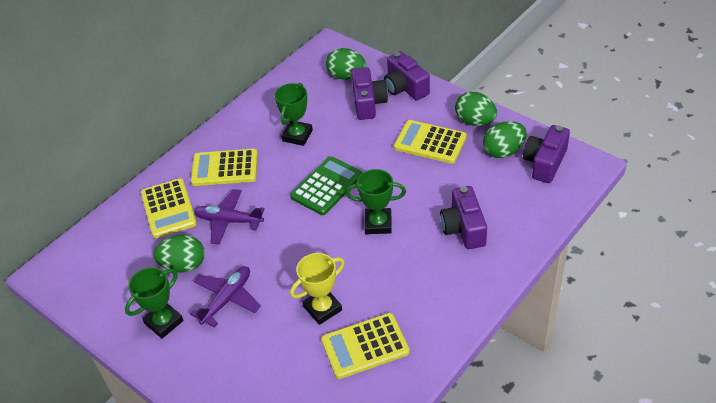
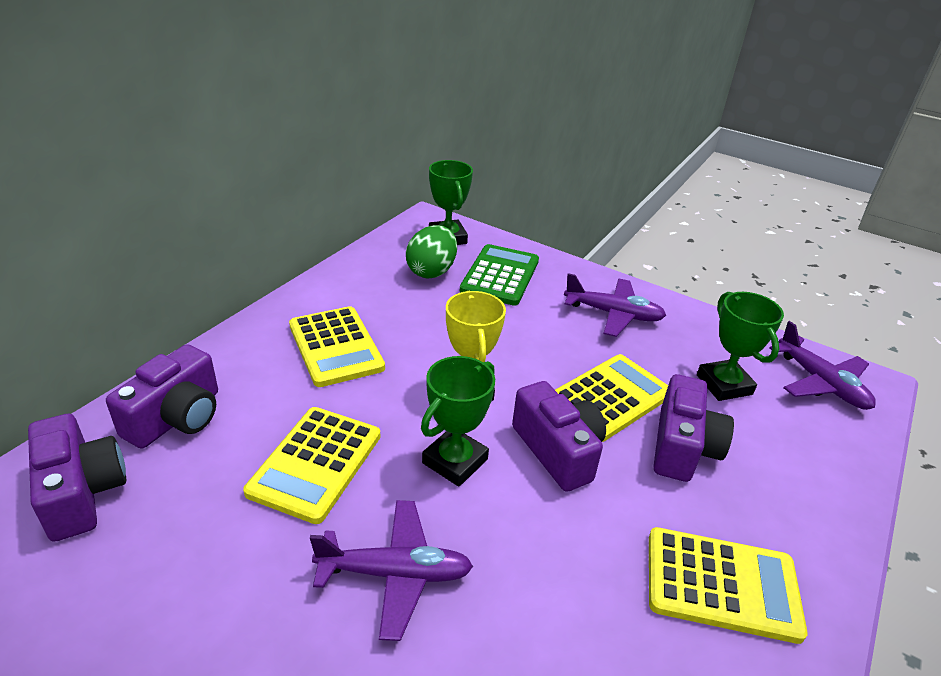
green egg: [153,235,205,273] [326,48,366,80] [455,91,497,126] [483,121,527,158] = 4 -> [406,225,457,279] = 1
purple plane: [190,266,261,327] [194,189,265,245] = 2 -> [310,500,473,641] [564,273,666,337] [770,321,876,410] = 3

